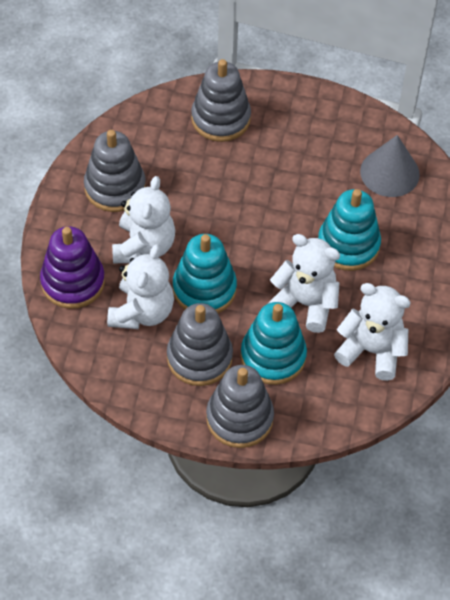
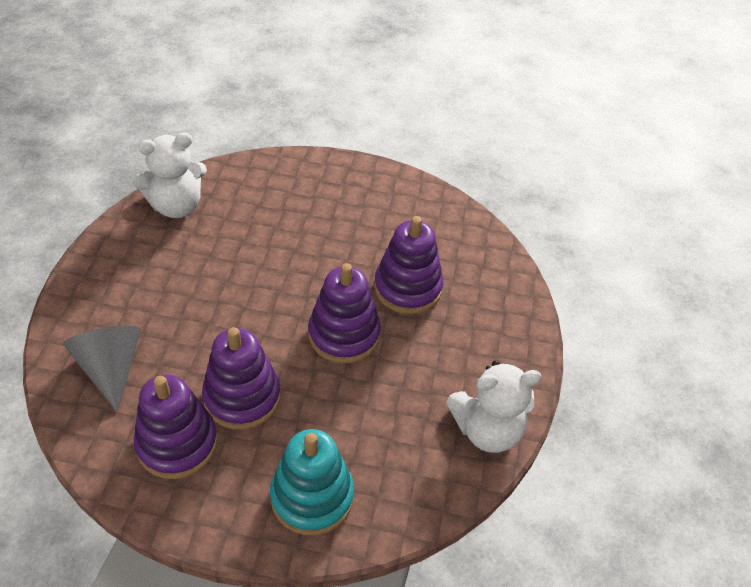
grey stacking toy: [84,130,146,212] [167,303,233,386] [191,59,251,142] [206,365,274,448] = 4 -> none = 0
purple stacking toy: [40,226,105,309] = 1 -> [134,374,218,479] [202,327,281,430] [308,263,381,364] [374,216,443,314] = 4
turquoise stacking toy: [173,234,237,313] [241,302,307,385] [318,189,381,271] = 3 -> [270,429,354,535] = 1
white teddy bear: [107,244,174,329] [112,176,175,263] [269,234,340,333] [334,283,411,381] = 4 -> [133,132,207,218] [446,360,542,453] = 2

